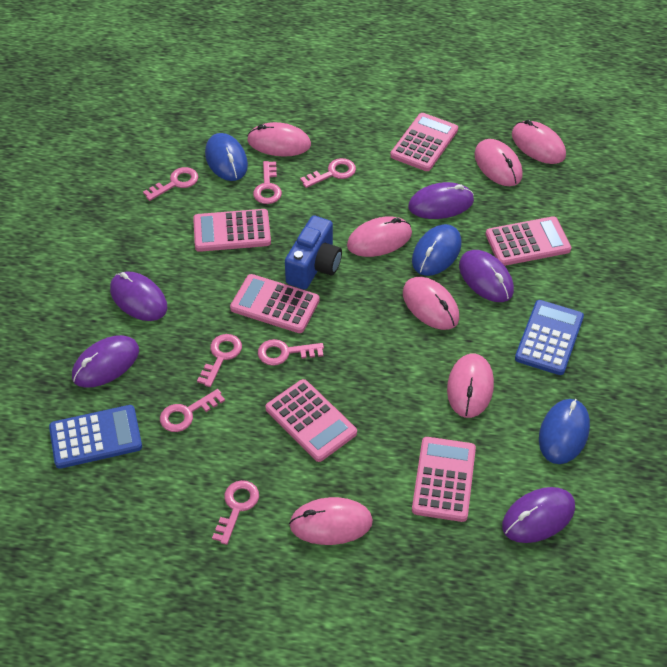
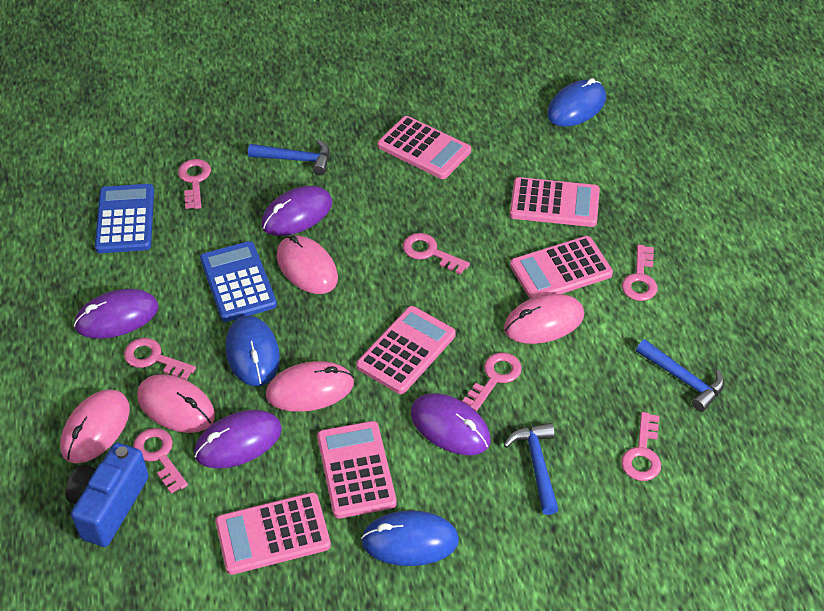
blue hammer: none = 0 -> [248,139,330,175] [504,423,559,515] [636,339,724,412] = 3
pink mouse: [247,122,311,157] [289,497,373,545] [347,217,412,257] [403,277,459,330] [447,353,494,418] [474,139,523,186] [512,120,566,164] = 7 -> [60,389,130,463] [137,374,215,433] [266,361,354,412] [277,235,338,294] [504,294,584,344] = 5
purple mouse: [72,335,139,388] [110,271,167,321] [408,182,474,219] [459,250,514,302] [502,487,575,543] = 5 -> [74,289,159,339] [194,410,282,468] [261,186,332,236] [411,393,491,455] = 4

